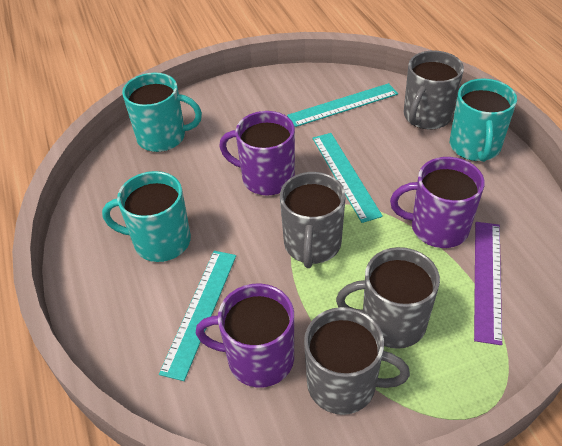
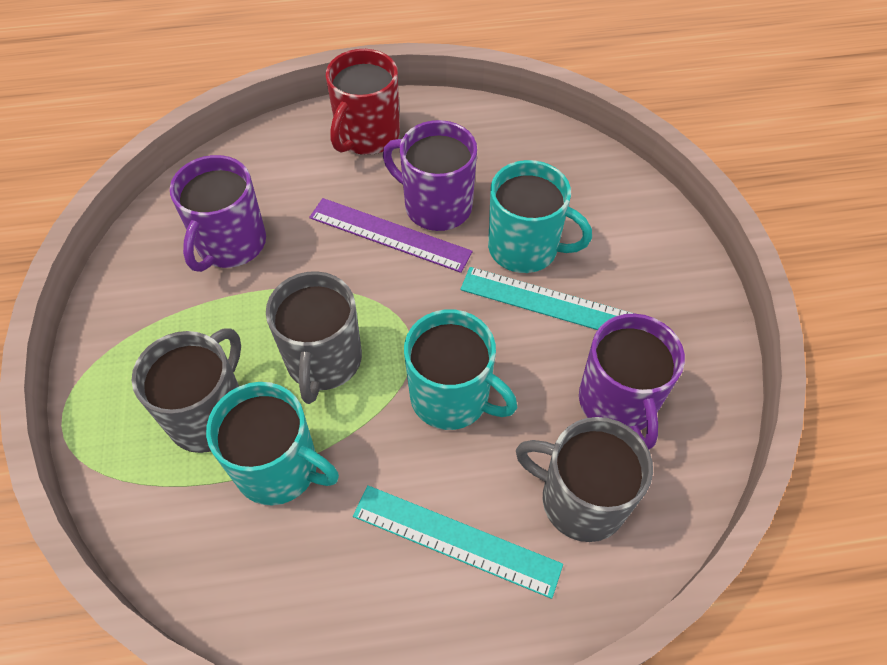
grey mug: [280,172,346,268] [304,307,410,415] [336,247,440,349] [404,50,464,130] = 4 -> [132,329,241,453] [266,271,362,404] [516,417,653,542] = 3
red mug: none = 0 -> [326,49,400,155] = 1
turquoise ruler: [159,251,236,381] [287,83,398,127] [312,133,383,223] = 3 -> [353,485,563,599] [460,267,634,330] = 2

